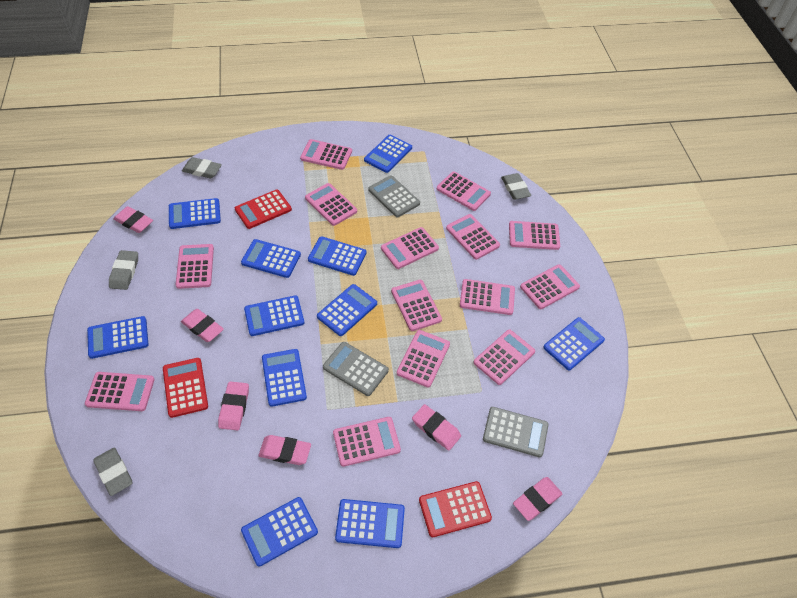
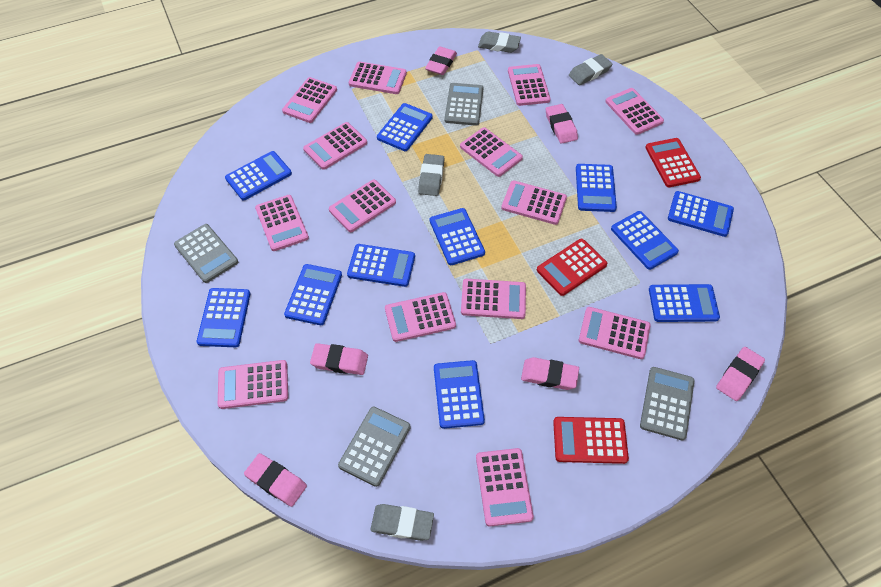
grey calculator: [323,342,389,396] [368,175,420,217] [483,407,549,457] = 3 -> [174,224,238,283] [338,407,411,487] [445,83,484,126] [640,367,694,441] = 4

